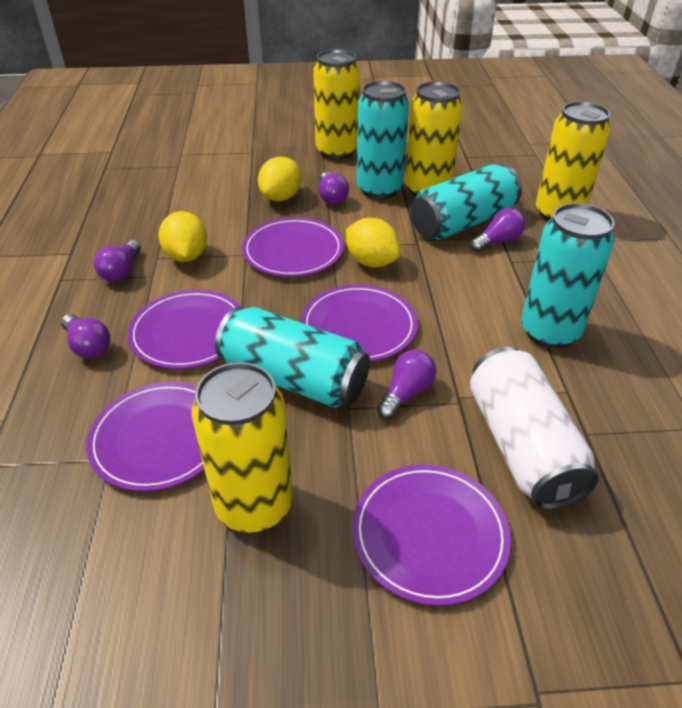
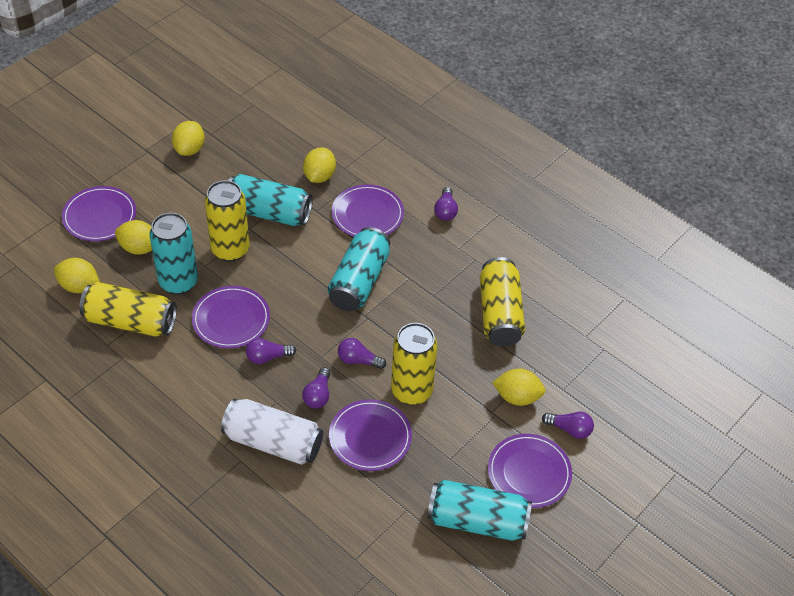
yellow lemon: [158,211,207,262] [258,156,301,201] [346,218,401,267] = 3 -> [54,258,100,293] [115,220,152,255] [172,121,205,156] [303,147,336,183] [492,369,546,406] = 5

